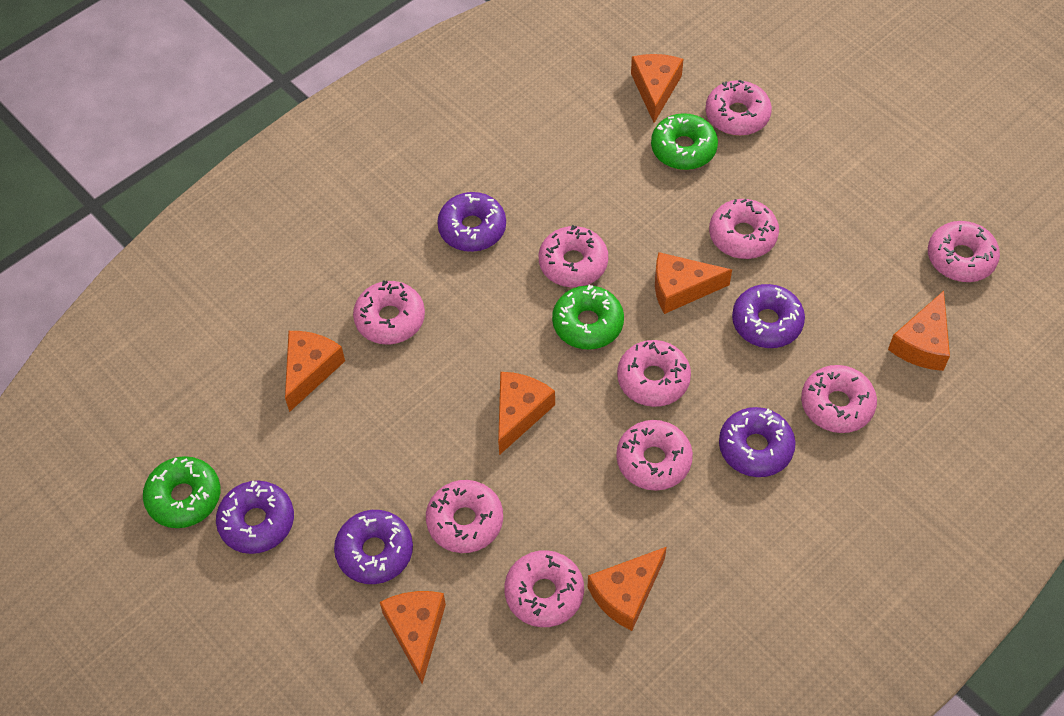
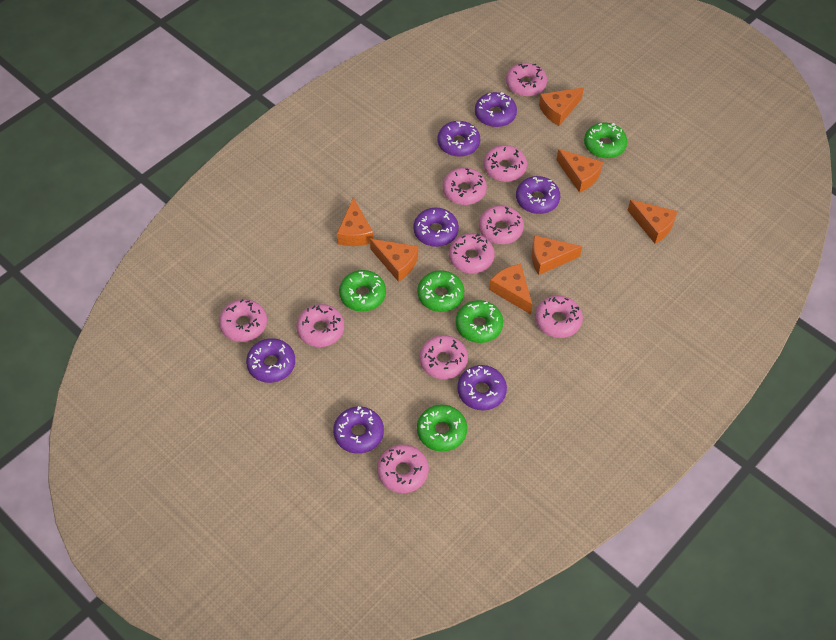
green donut: [143,456,220,528] [552,285,624,350] [651,113,718,170] = 3 -> [339,270,386,312] [417,270,464,312] [417,404,467,452] [456,300,503,343] [584,123,627,158] = 5
purple donut: [216,481,294,554] [334,510,413,584] [437,192,506,252] [719,407,796,477] [732,284,805,348] = 5 -> [246,338,295,383] [333,406,384,454] [413,208,459,247] [437,121,480,157] [457,365,507,410] [475,92,517,127] [516,176,560,214] = 7

